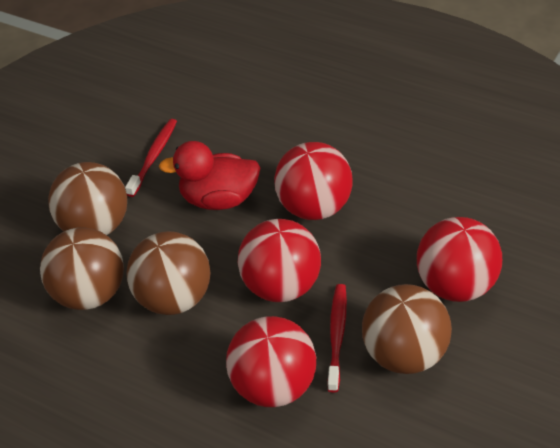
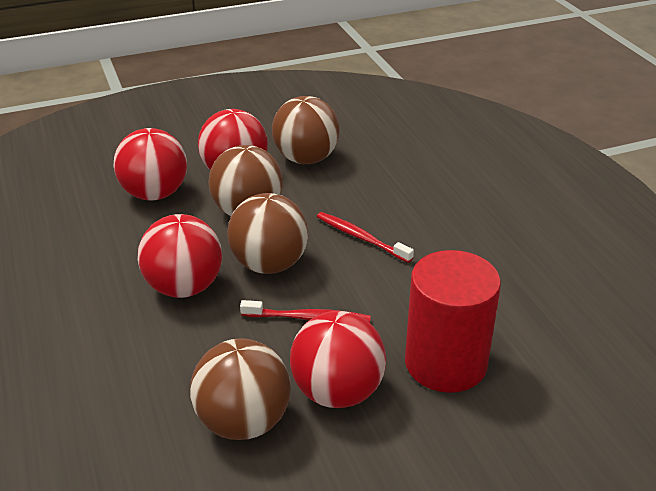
red cylinder: none = 0 -> [405,250,501,393] = 1
red duck: [159,141,260,210] = 1 -> none = 0

